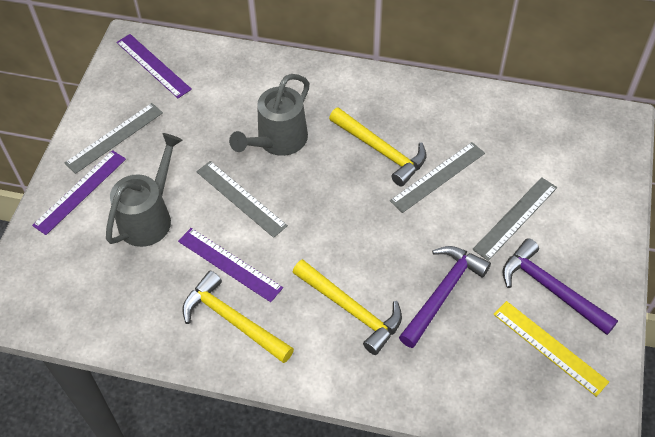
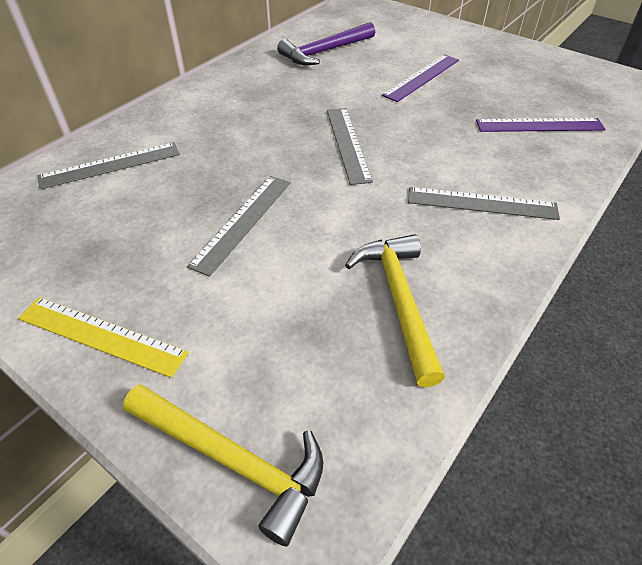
grey watering can: [106,133,182,247] [229,74,309,156] = 2 -> none = 0
purple hammer: [399,246,491,348] [503,238,618,335] = 2 -> [277,22,375,65] = 1
purple ruler: [32,150,126,235] [116,34,192,98] [178,228,283,302] = 3 -> [382,54,459,102] [476,118,605,132] = 2
yellow hammer: [182,271,294,363] [293,259,402,355] [329,107,426,187] = 3 -> [123,384,323,547] [345,234,445,388] = 2

